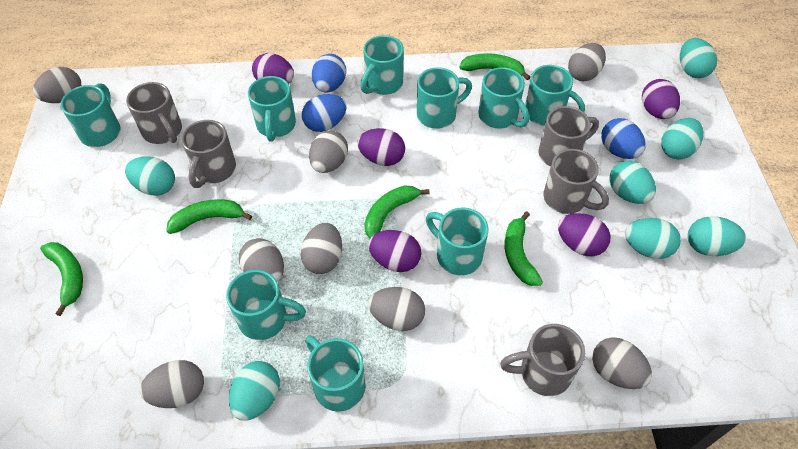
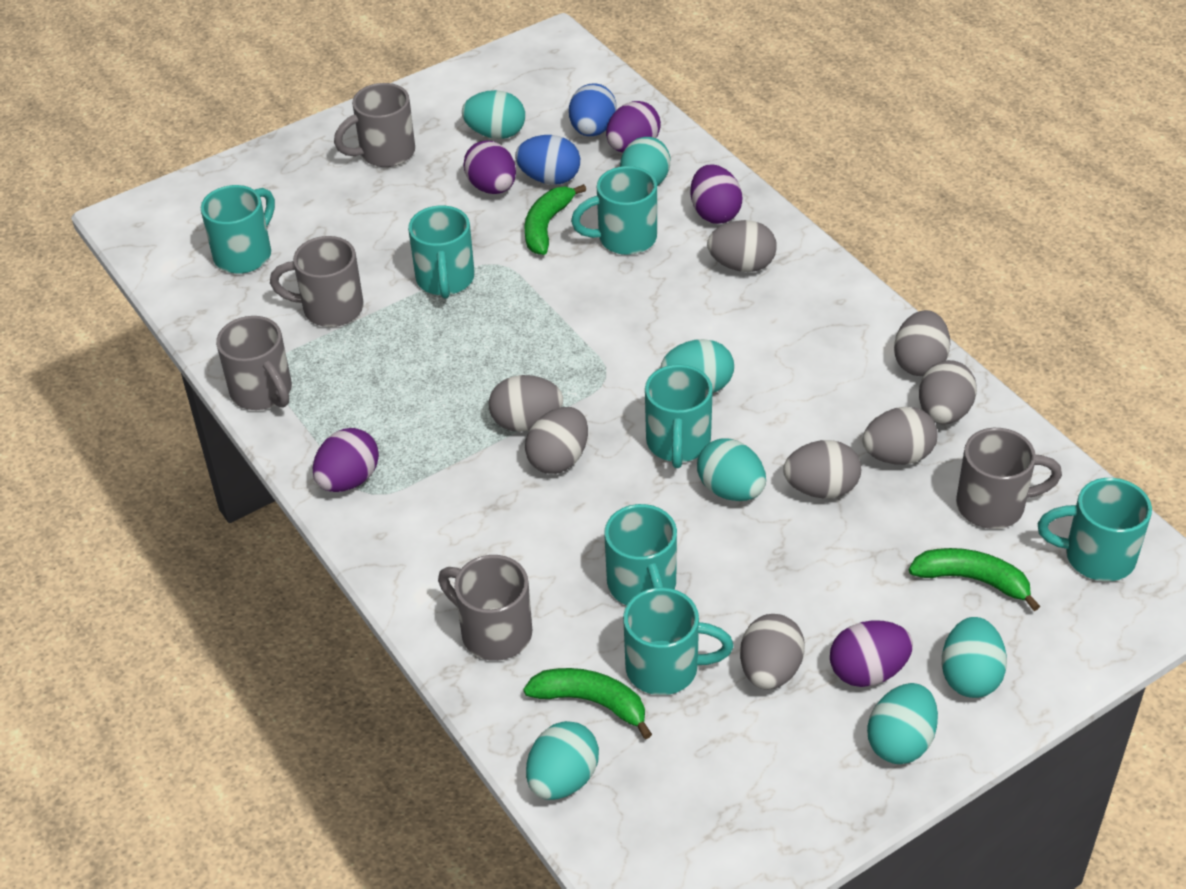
blue egg: [302,94,347,132] [312,54,346,93] [601,118,645,159] = 3 -> [515,135,580,185] [569,83,617,136] = 2
green banana: [40,242,83,316] [167,199,252,234] [364,186,430,238] [459,53,531,80] [505,211,543,286] = 5 -> [523,668,652,739] [524,184,586,255] [909,548,1040,611] = 3
turquoise mug: [61,83,120,147] [226,270,306,340] [248,76,296,142] [305,336,366,412] [360,35,404,95] [417,67,472,129] [426,207,488,275] [478,67,529,129] [525,65,585,126] = 9 -> [201,185,275,274] [408,205,475,299] [571,166,657,255] [604,504,677,605] [623,587,734,695] [645,364,713,468] [1038,478,1152,581] = 7

